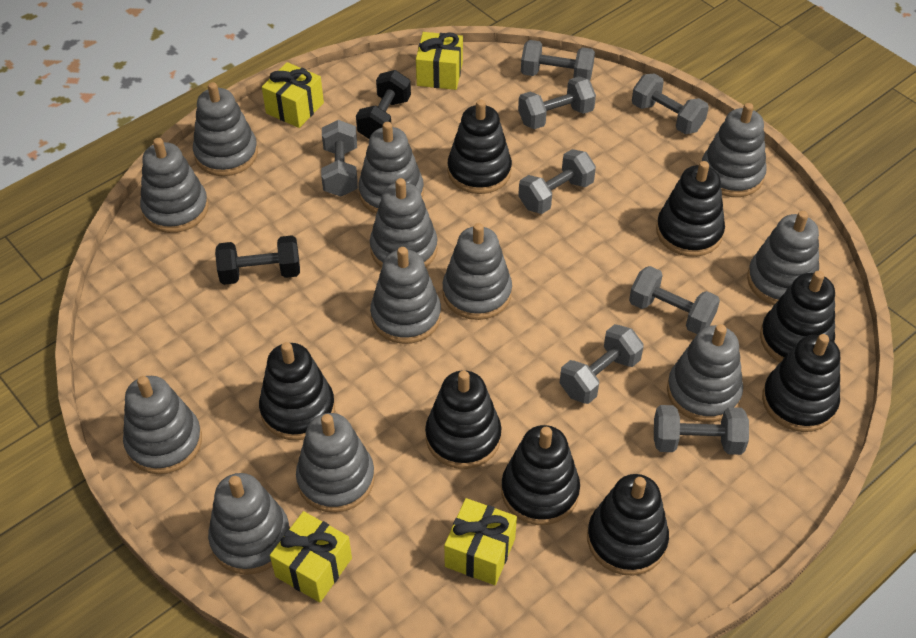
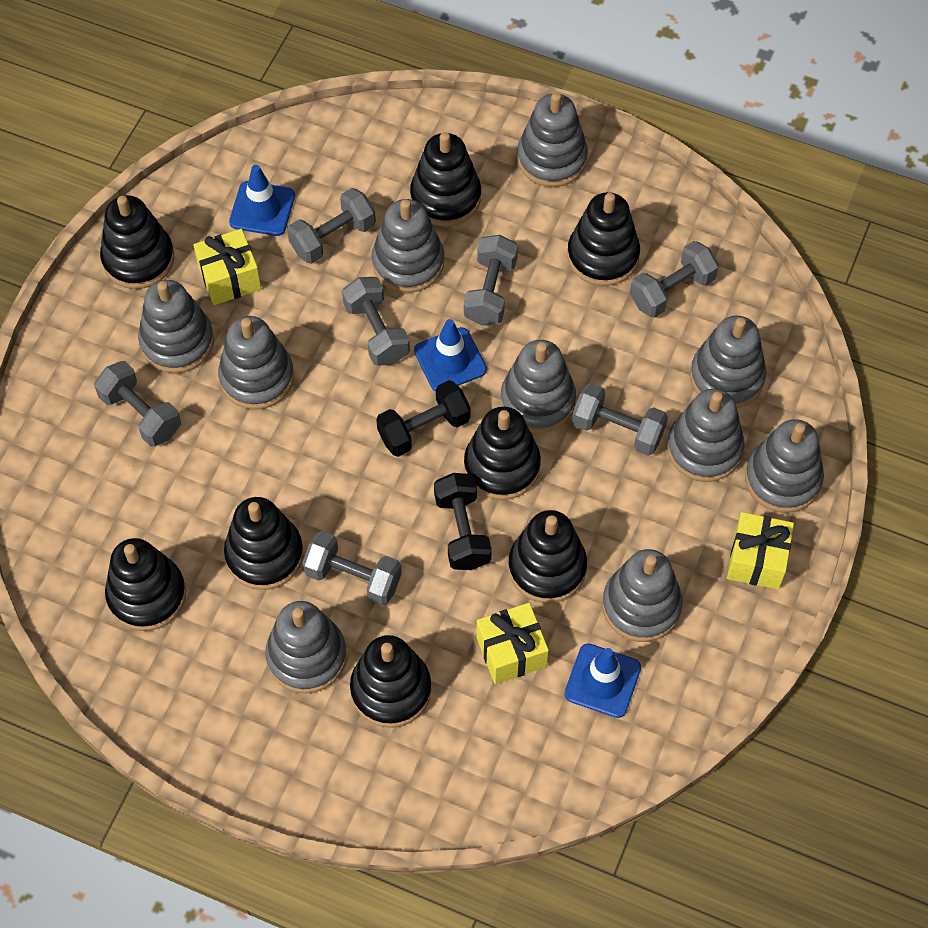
blue traffic cone: none = 0 -> [229,165,295,236] [414,319,487,391] [564,644,641,718] = 3
grey dumbbell: [321,120,358,197] [518,76,596,129] [518,149,596,214] [521,40,595,80] [560,324,644,404] [629,266,720,334] [632,73,709,134] [654,405,749,455] = 8 -> [94,361,181,447] [287,188,376,264] [302,531,402,606] [342,277,410,366] [464,235,518,325] [572,383,668,456] [630,241,719,318] = 7
grey stacking toy: [123,376,202,474] [140,138,209,233] [193,82,258,176] [208,473,290,575] [296,413,375,513] [358,122,424,214] [370,178,438,268] [370,247,441,344] [443,223,512,320] [667,324,743,422] [702,103,767,197] [747,211,819,305] = 12 -> [138,280,214,373] [218,316,294,410] [265,601,347,694] [372,199,444,293] [501,340,576,433] [517,92,588,187] [602,549,683,642] [667,388,745,482] [690,315,766,408] [745,419,824,513] = 10
yellow gift: [262,62,324,128] [270,511,352,603] [416,32,463,90] [444,498,517,585] = 4 -> [193,229,261,305] [476,603,549,684] [727,512,794,590] = 3

